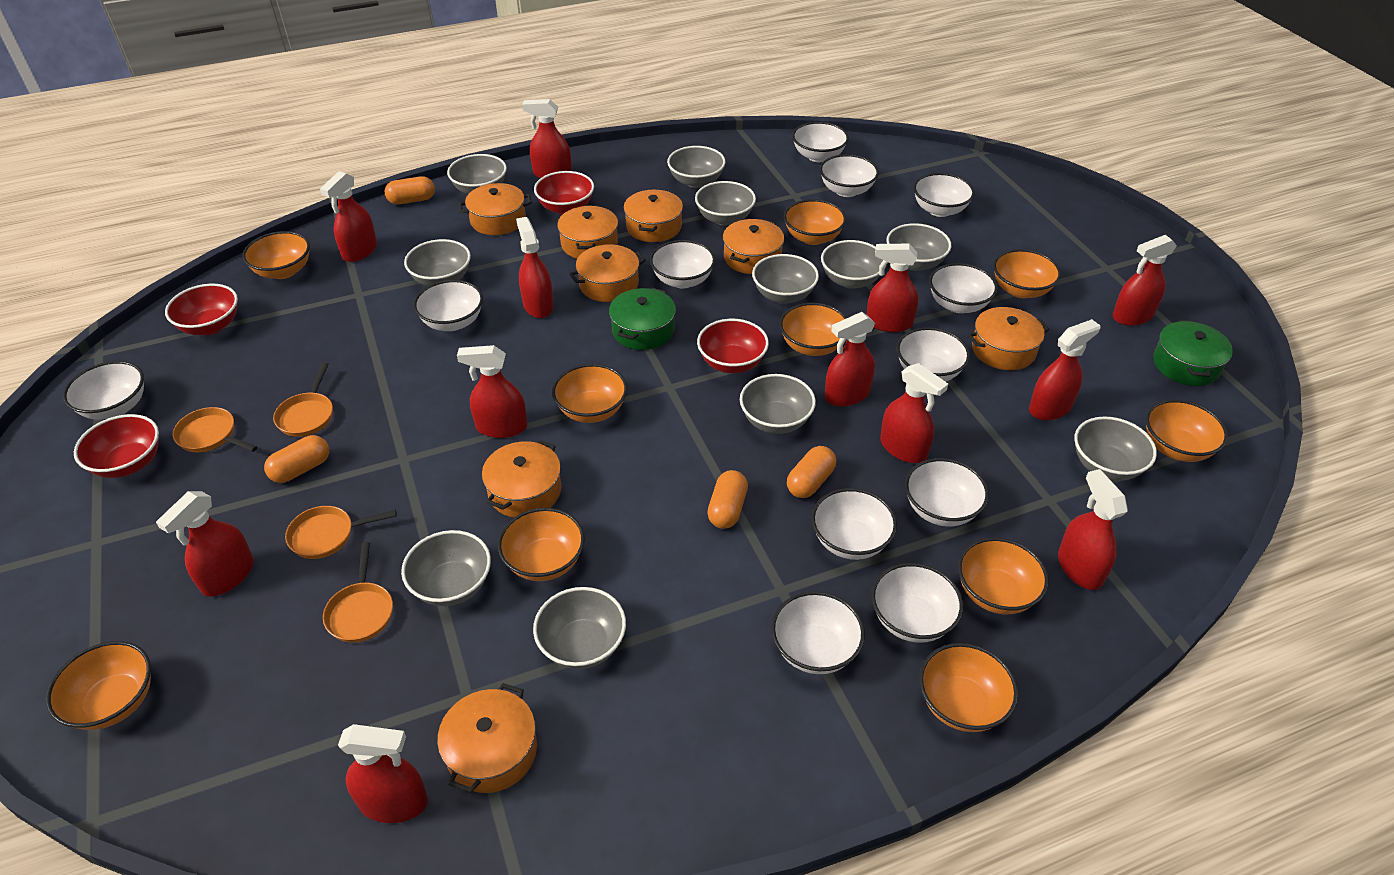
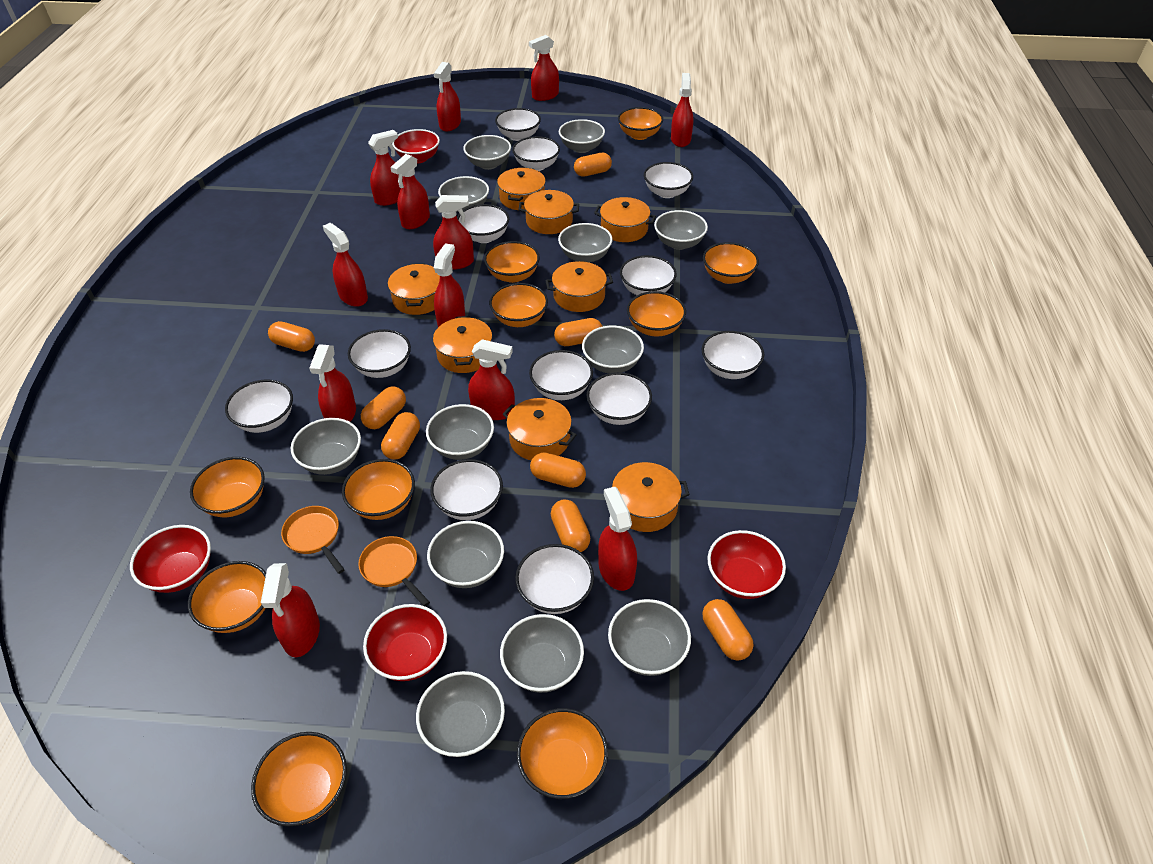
green pot: [609,287,676,350] [1153,319,1233,386] = 2 -> none = 0
grey bowl: [401,530,491,606] [404,239,471,286] [447,154,507,194] [533,587,626,669] [667,146,726,188] [695,181,756,226] [740,374,816,434] [752,254,819,304] [821,240,886,289] [887,223,951,271] [1074,417,1157,481] = 11 -> [291,418,361,475] [416,671,505,757] [426,404,494,460] [427,521,504,588] [438,176,489,212] [463,135,511,170] [500,614,584,693] [558,223,612,263] [559,119,605,153] [582,326,644,373] [608,599,691,676] [654,210,708,250] = 12
orange capsule: [264,435,329,483] [385,176,435,204] [707,470,748,529] [787,446,836,498] = 4 -> [268,321,315,352] [361,386,406,429] [381,412,420,460] [530,452,586,488] [551,500,590,552] [554,318,602,346] [574,153,612,177] [702,599,753,661] = 8
orange pan: [173,407,257,452] [273,362,333,437] [285,506,397,559] [323,542,393,643] = 4 -> [281,506,345,574] [358,536,430,606] = 2

